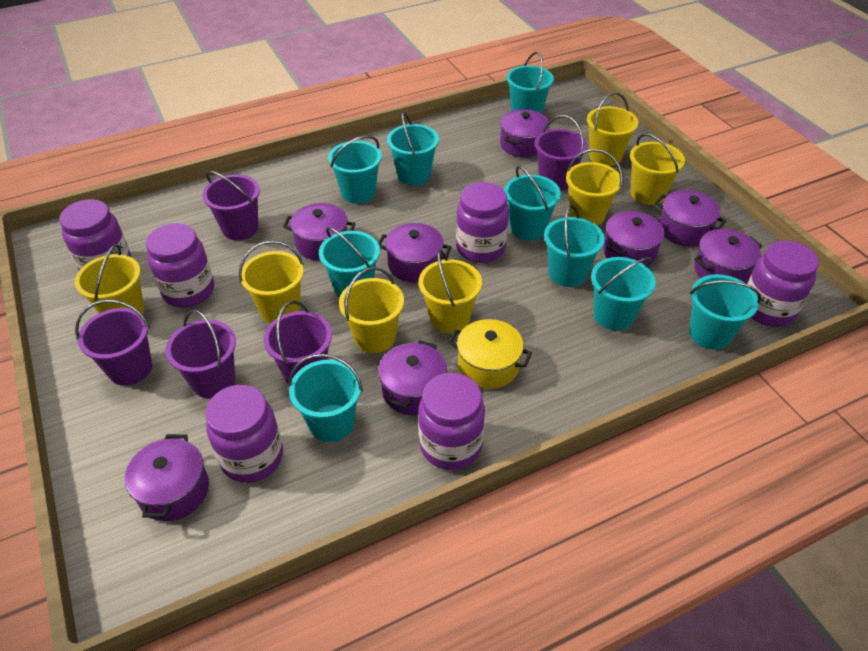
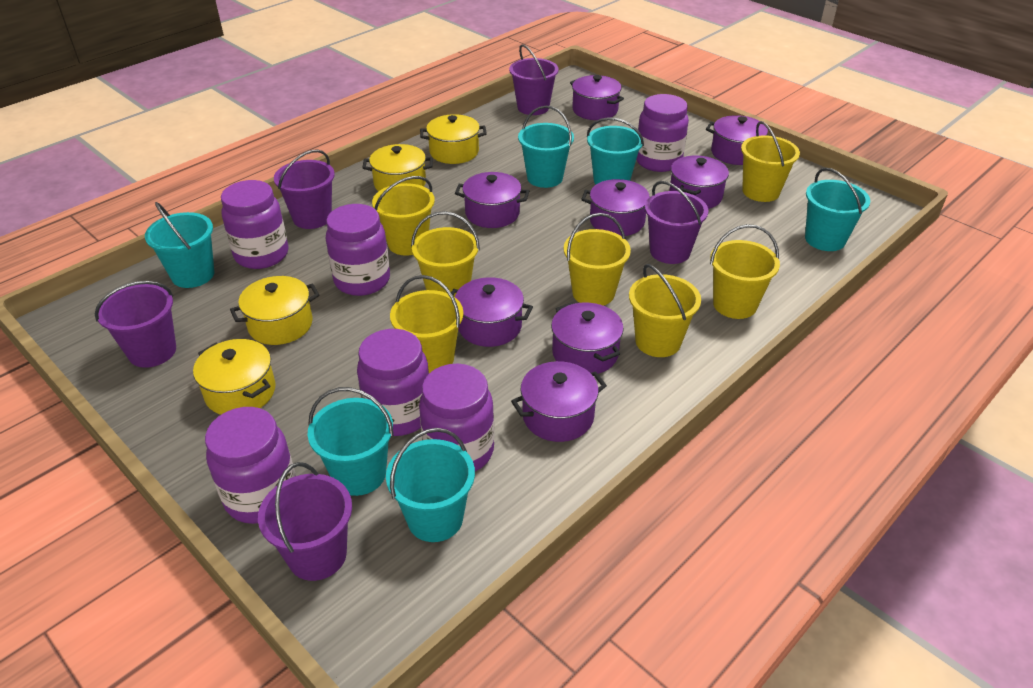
turquoise bucket: [288,354,363,442] [319,227,380,298] [328,136,382,204] [387,112,439,186] [504,166,561,241] [506,52,554,113] [544,205,605,287] [591,257,656,331] [689,274,761,350] = 9 -> [145,202,214,288] [308,387,394,496] [386,428,475,542] [518,106,574,188] [587,117,644,185] [805,168,870,251] = 6
yellow pot: [448,319,532,389] = 1 -> [193,339,276,415] [230,276,319,345] [362,144,433,192] [420,114,487,164] = 4

